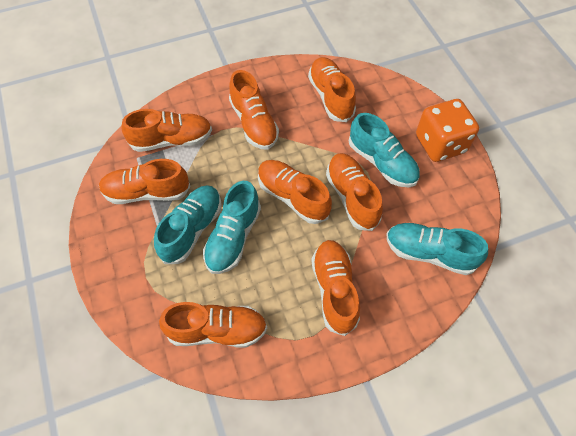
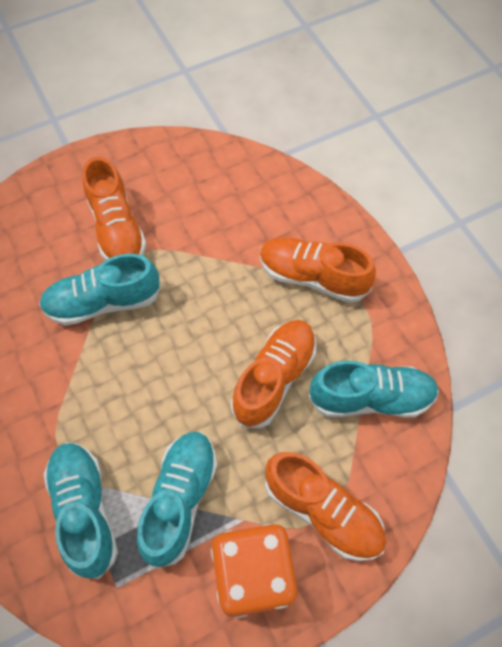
orange shoe: [99,159,191,204] [121,109,212,152] [159,302,267,348] [229,70,279,149] [258,160,332,224] [308,57,356,122] [311,240,360,336] [326,153,383,231] = 8 -> [82,157,147,260] [231,320,317,429] [260,237,376,303] [265,452,386,561] = 4

